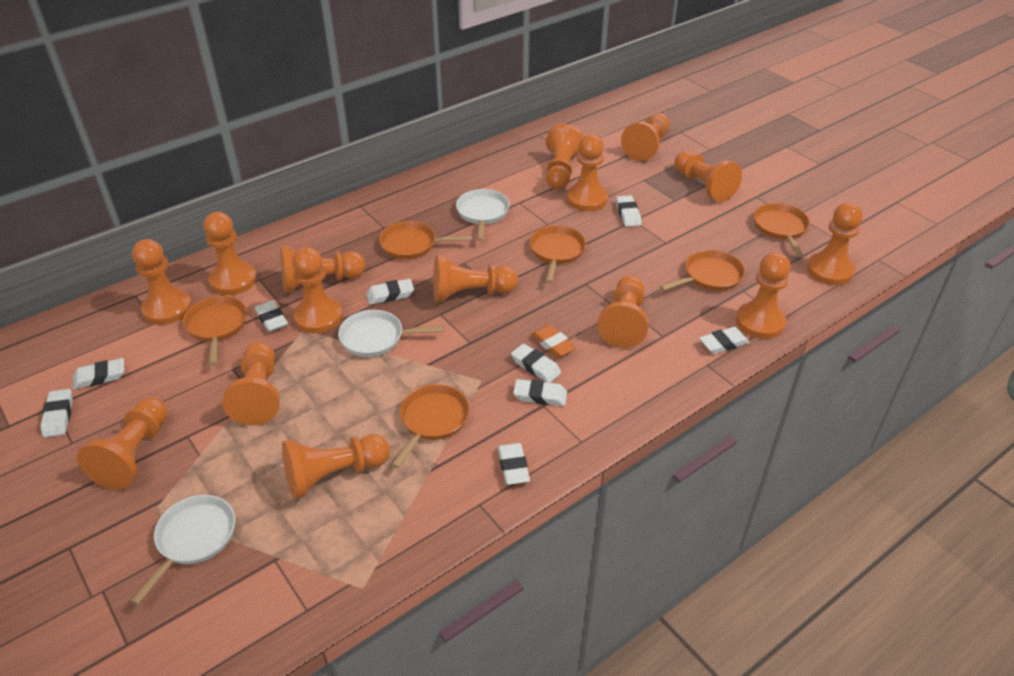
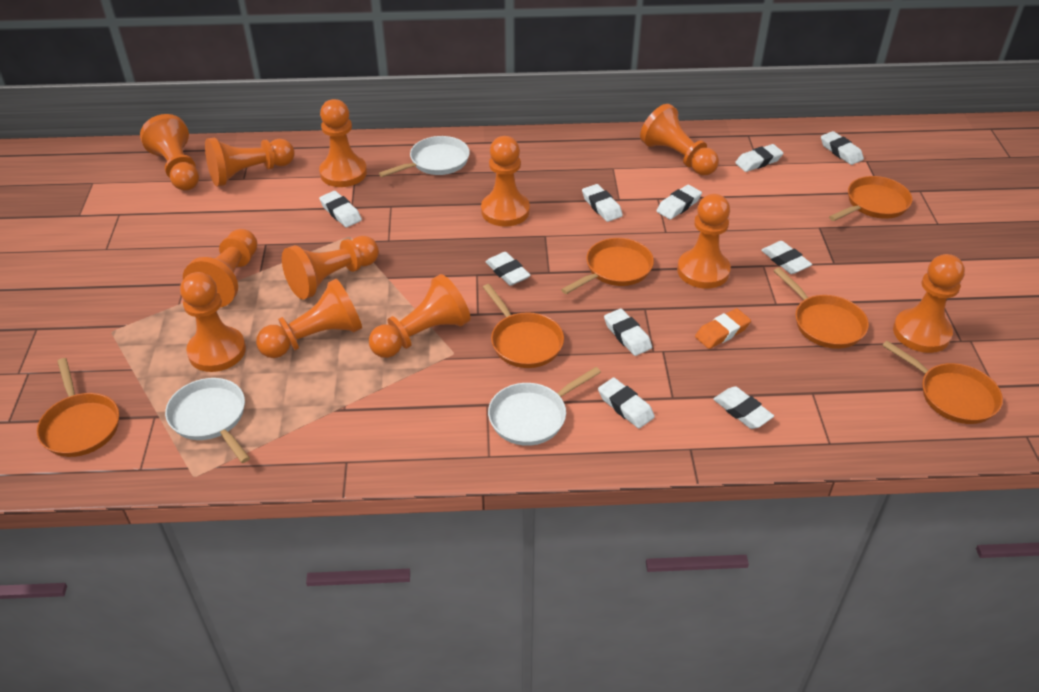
orange pawn: [77,397,168,490] [132,239,192,325] [203,212,257,295] [222,342,280,425] [280,245,365,292] [282,434,390,499] [292,247,343,334] [433,255,518,302] [546,124,584,190] [567,134,608,211] [598,275,649,348] [621,113,670,161] [674,151,742,202] [736,252,791,339] [807,202,863,285] = 15 -> [140,114,199,191] [180,272,246,372] [183,229,258,307] [205,138,295,187] [256,279,362,358] [282,236,379,300] [319,99,367,187] [369,274,470,358] [481,136,530,227] [640,104,719,175] [677,194,731,289] [893,254,965,353] = 12
white eraser: [40,389,73,437] [73,358,124,389] [255,300,288,332] [366,279,414,305] [498,443,530,485] [511,344,561,383] [513,379,567,406] [616,195,641,227] [699,327,749,354] = 9 -> [319,191,362,227] [486,252,531,286] [582,184,623,222] [598,378,655,428] [604,309,652,356] [656,185,702,220] [713,387,774,429] [735,144,784,172] [761,241,812,274] [821,131,864,165] = 10

